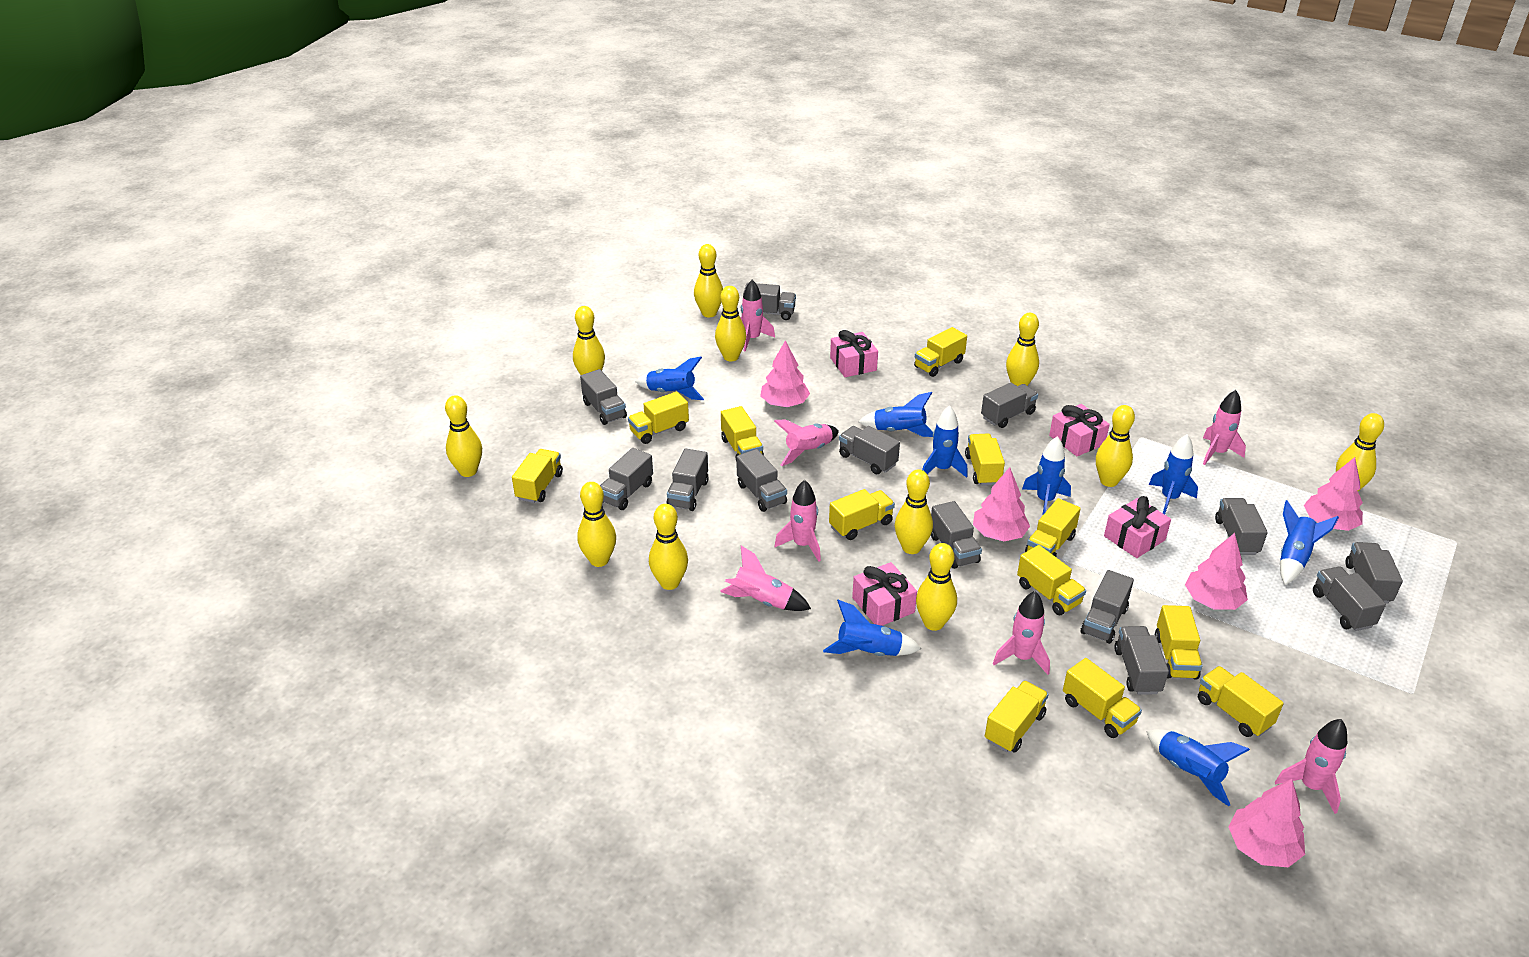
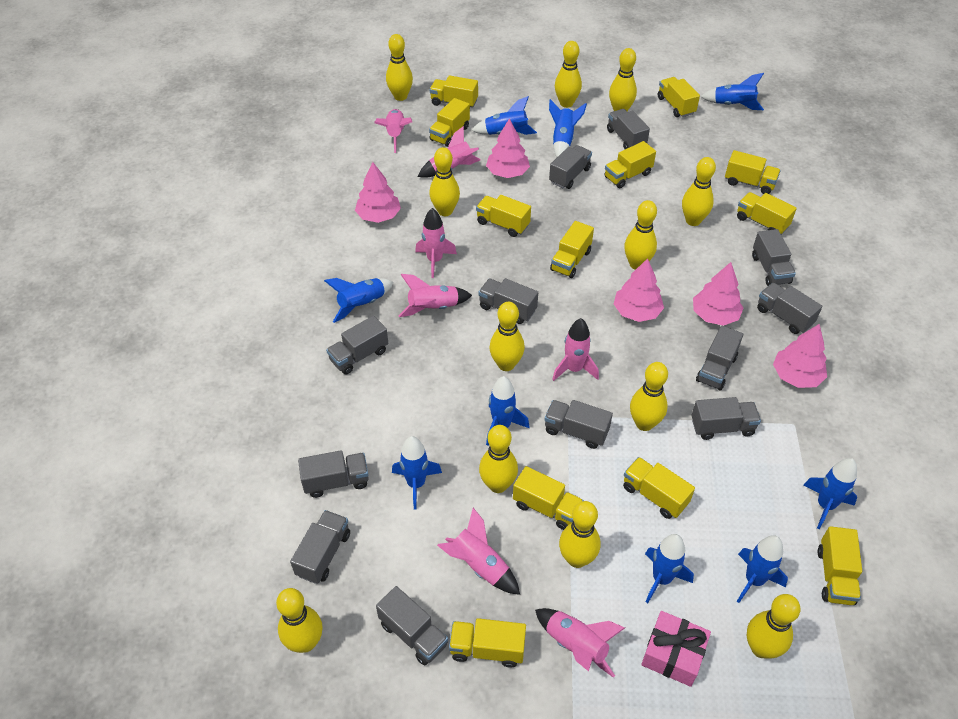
blue rocket: [635,357,704,400] [823,600,921,656] [858,392,933,437] [922,406,968,478] [1022,436,1071,516] [1146,729,1250,806] [1149,434,1198,514] [1280,500,1339,585] = 8 -> [324,278,393,323] [392,436,442,510] [471,96,537,135] [486,376,529,445] [549,99,587,158] [645,534,694,603] [700,73,764,110] [737,535,788,603] [804,458,857,529] = 9
grey truck: [580,369,627,425] [600,448,653,510] [667,449,709,511] [736,449,787,512] [743,283,796,320] [839,426,900,474] [931,501,982,569] [981,383,1038,428] [1081,570,1134,644] [1114,626,1169,695] [1215,498,1268,555] [1313,566,1386,631] [1346,542,1403,604] = 13 -> [290,510,350,584] [298,450,369,498] [326,315,388,375] [376,586,448,665] [478,278,538,324] [544,400,613,449] [549,145,592,189] [607,109,650,149] [692,397,761,440] [696,325,743,390] [752,229,796,286] [757,283,822,334] = 12
pink gift: [830,330,878,377] [852,562,917,626] [1049,404,1110,456] [1104,496,1171,558] = 4 -> [641,611,711,687] = 1
yellow bowling pin: [445,395,482,477] [573,306,605,375] [577,482,616,567] [649,504,688,590] [694,244,723,317] [715,286,746,361] [895,469,933,554] [916,543,957,631] [1006,313,1039,386] [1096,405,1135,487] [1336,413,1384,491] = 11 -> [276,588,323,653] [386,34,413,101] [429,147,460,216] [479,425,518,493] [489,302,525,371] [555,41,582,108] [559,501,600,568] [609,48,637,111] [624,200,657,270] [630,362,668,431] [682,157,716,226] [747,594,801,659] = 12

